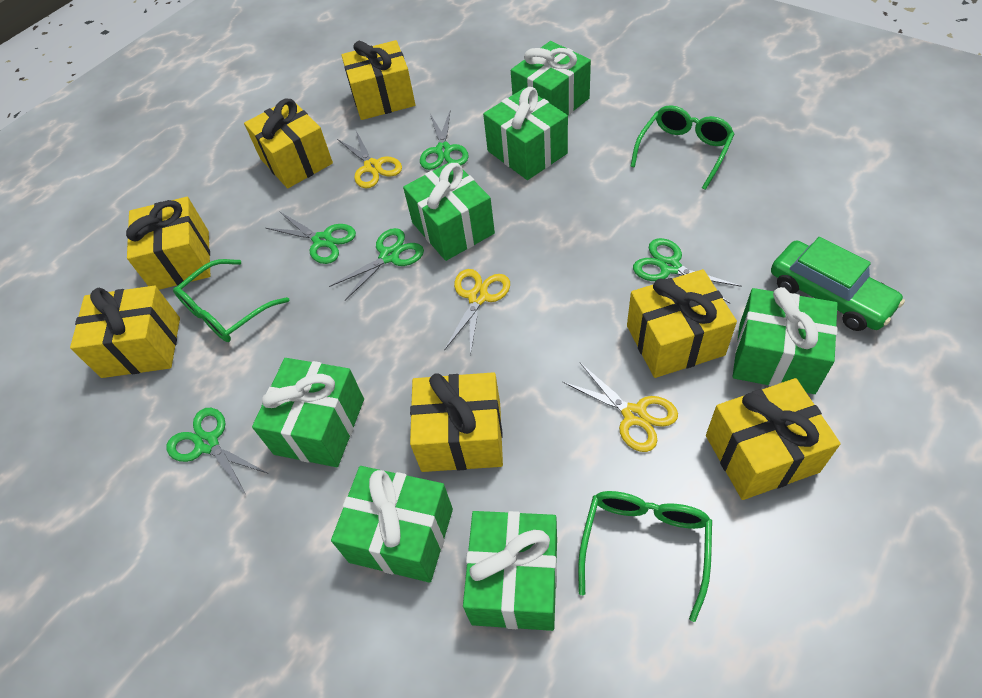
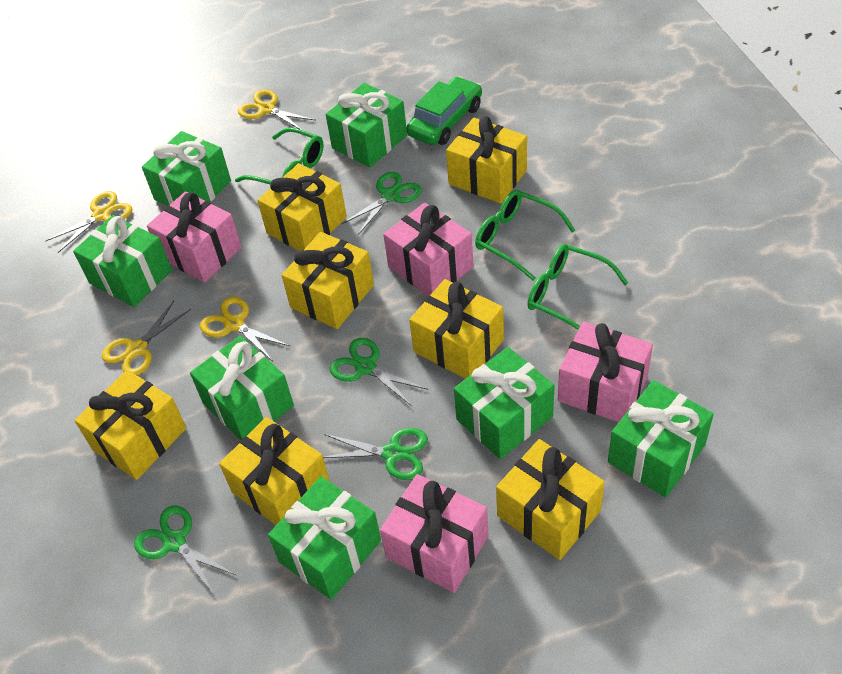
green scissors: [167,408,269,495] [266,211,356,264] [329,228,424,300] [420,111,469,170] [633,238,742,304] = 5 -> [134,506,236,594] [323,428,428,480] [329,338,428,407] [342,172,422,235] = 4
pink gift: none = 0 -> [147,191,242,283] [380,474,489,593] [383,203,473,296] [558,322,653,422] = 4
yellow scissors: [337,131,402,188] [444,269,510,356] [562,363,678,452] = 3 -> [45,191,132,253] [102,300,191,375] [200,297,290,360] [238,89,315,130] = 4

